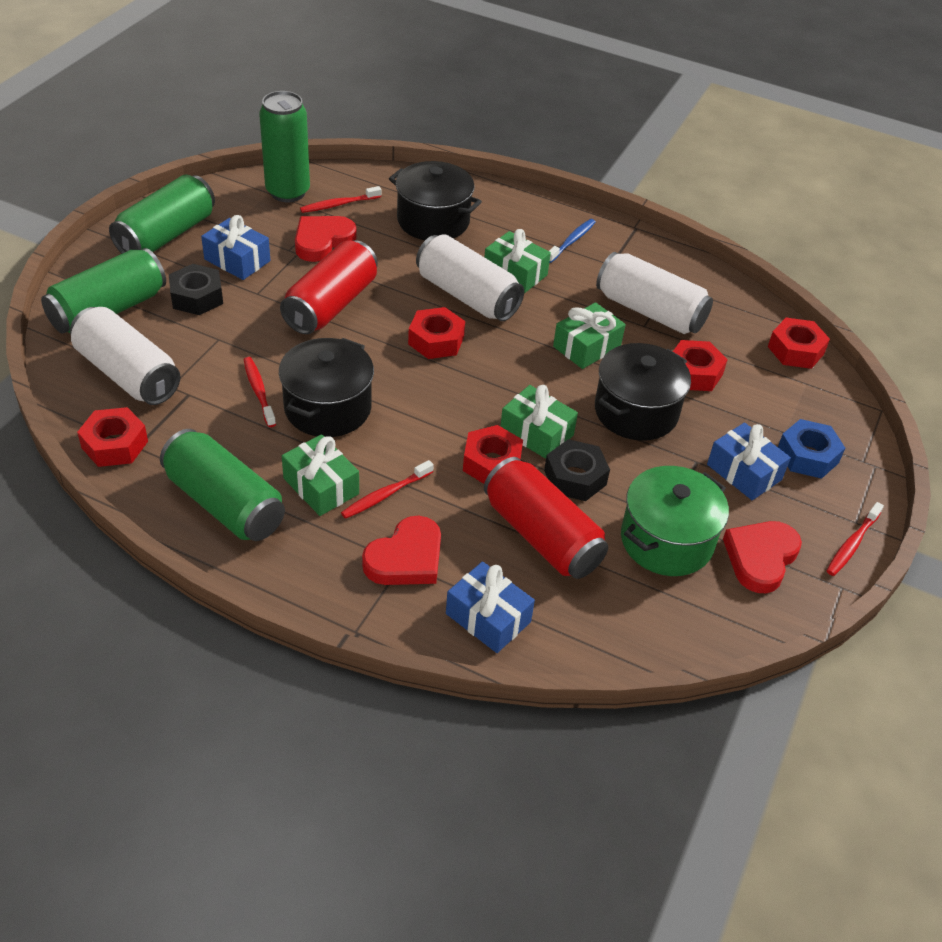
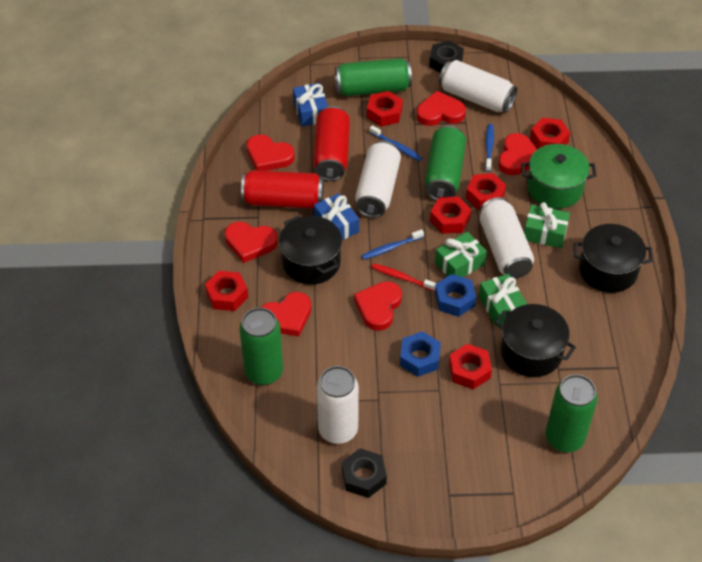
blue gift: [201,215,270,280] [446,561,535,653] [707,423,791,500] = 3 -> [293,83,328,127] [314,193,359,240] = 2
blue nut: [778,419,845,479] = 1 -> [400,331,441,377] [435,274,476,317] = 2
blue toothbrush: [549,219,596,263] = 1 -> [361,229,424,260] [370,125,422,161] [485,124,494,172] = 3
green gift: [282,434,359,516] [484,229,551,293] [500,385,578,459] [553,302,626,369] = 4 -> [435,232,487,277] [479,274,527,327] [524,202,570,248] = 3
red heart: [295,216,357,262] [362,516,441,585] [723,521,802,593] = 3 -> [225,222,278,263] [247,135,295,171] [261,292,311,337] [354,281,402,331] [417,91,466,126] [498,133,537,175] = 6
red nut: [77,407,148,467] [408,307,465,359] [463,425,523,484] [673,340,728,391] [768,318,830,369] = 5 -> [205,271,248,311] [367,91,403,127] [430,196,471,234] [449,344,492,389] [466,173,506,210] [530,118,570,149] = 6
red toothbrush: [243,357,276,427] [300,186,381,213] [341,460,434,519] [827,502,884,576] = 4 -> [371,263,437,291] = 1
white can: [70,307,181,405] [416,234,524,321] [596,252,713,334] = 3 -> [316,366,359,444] [355,141,401,218] [439,60,517,113] [480,197,534,279] = 4

